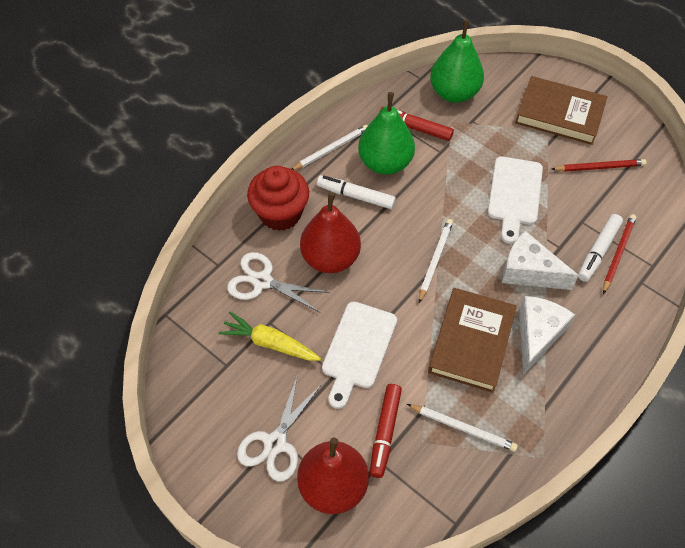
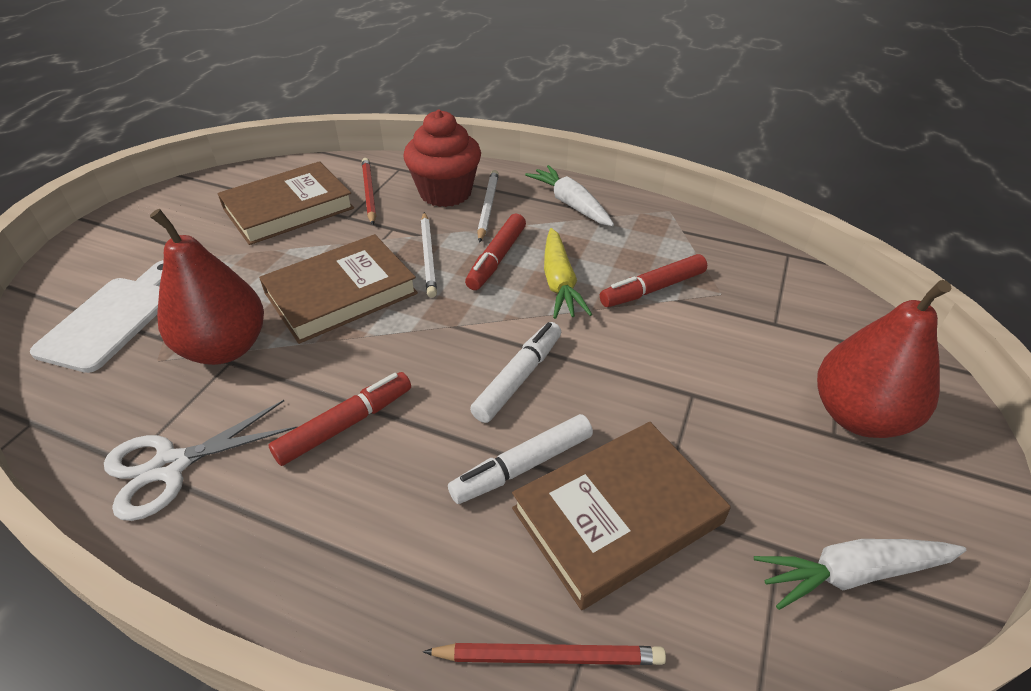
brown book: [428,288,517,393] [515,76,607,145] = 2 -> [218,161,354,245] [259,234,418,344] [512,422,731,610] = 3
green pear: [358,92,415,175] [430,20,484,103] = 2 -> none = 0
red marker: [370,384,402,478] [380,107,454,141] = 2 -> [269,372,411,466] [465,214,526,290] [600,254,707,307] = 3
white carrot: none = 0 -> [525,165,614,226] [754,539,966,610] = 2
white cheese: [502,231,579,290] [519,296,575,375] = 2 -> none = 0
white cutting board: [322,301,397,409] [488,157,543,244] = 2 -> [30,260,164,373] = 1
white pencil: [292,125,368,170] [407,404,518,452] [419,219,453,303] = 3 -> [421,212,437,297] [477,170,499,243] = 2
white scissors: [227,252,330,312] [237,374,322,482] = 2 -> [104,400,297,521] = 1

